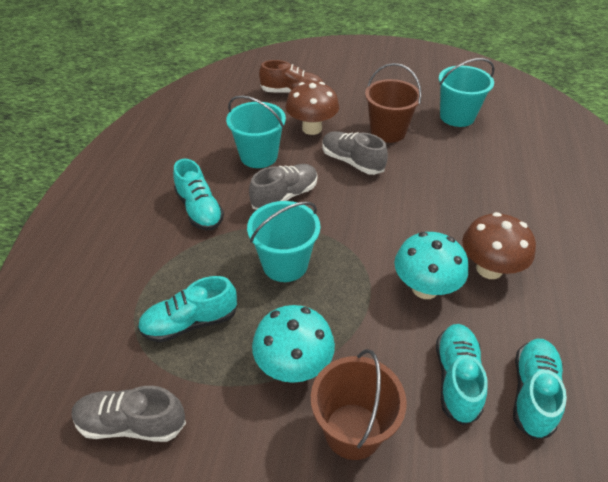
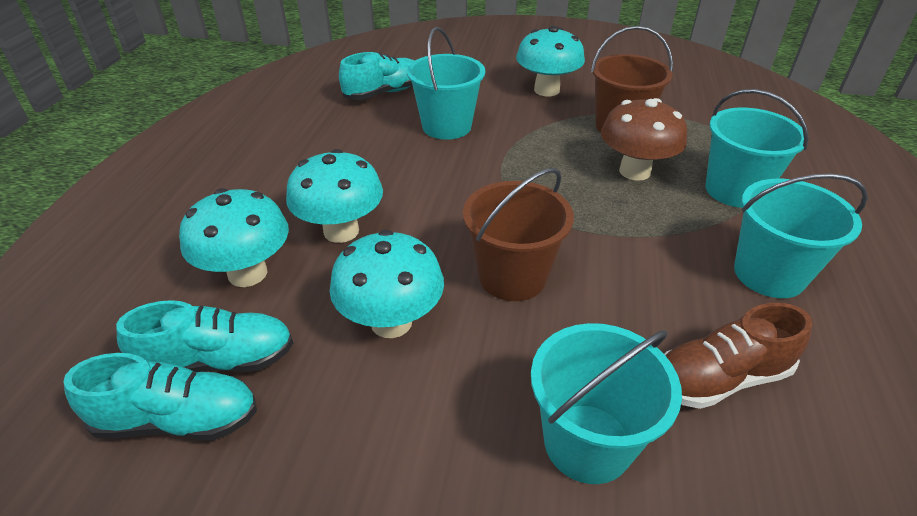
brown mushroom: [286,82,339,135] [462,212,536,279] = 2 -> [601,98,687,181] = 1
grey shoe: [72,386,186,442] [249,164,318,210] [322,131,388,175] = 3 -> none = 0
turquoise bucket: [226,95,286,168] [247,201,320,282] [439,58,494,127] = 3 -> [407,27,485,140] [531,323,682,484] [705,89,809,208] [734,174,868,298] = 4
turquoise mushroom: [252,305,335,383] [394,232,468,299] = 2 -> [179,188,289,287] [286,149,383,243] [330,230,444,338] [516,26,585,96] = 4
turquoise shoe: [138,276,237,343] [173,158,224,230] [436,324,487,425] [513,339,567,440] = 4 -> [63,353,257,440] [116,300,293,372] [339,52,415,100] = 3

